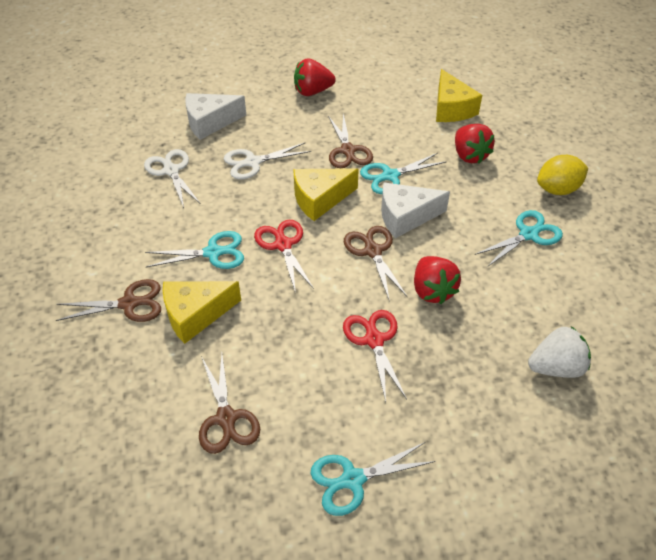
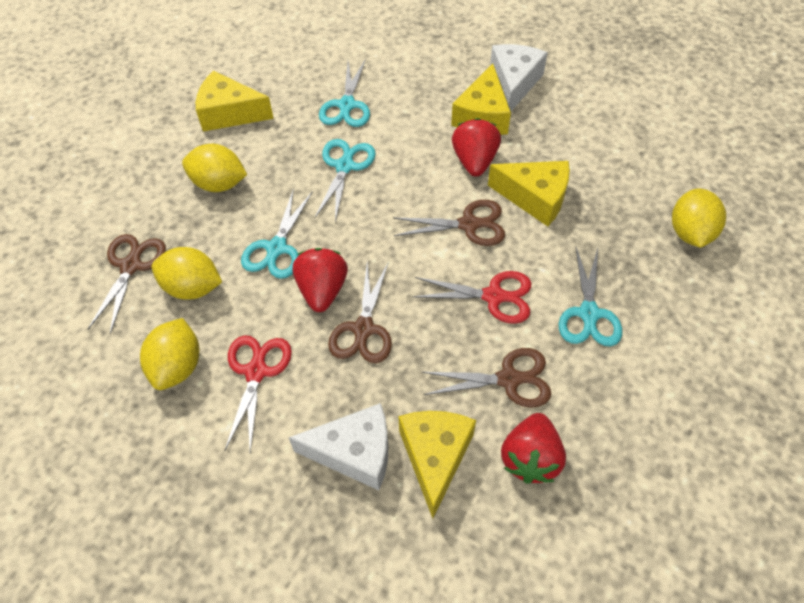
white scissors: [144,149,201,208] [224,142,311,180] = 2 -> none = 0
white strawberry: [528,326,591,378] = 1 -> none = 0
yellow cheese: [163,281,241,344] [293,168,359,221] [436,69,482,122] = 3 -> [196,71,274,131] [398,411,476,518] [451,64,511,135] [488,161,570,226] = 4
yellow lemon: [537,155,588,195] = 1 -> [140,318,199,390] [152,247,222,299] [182,144,247,192] [672,188,726,248] = 4

